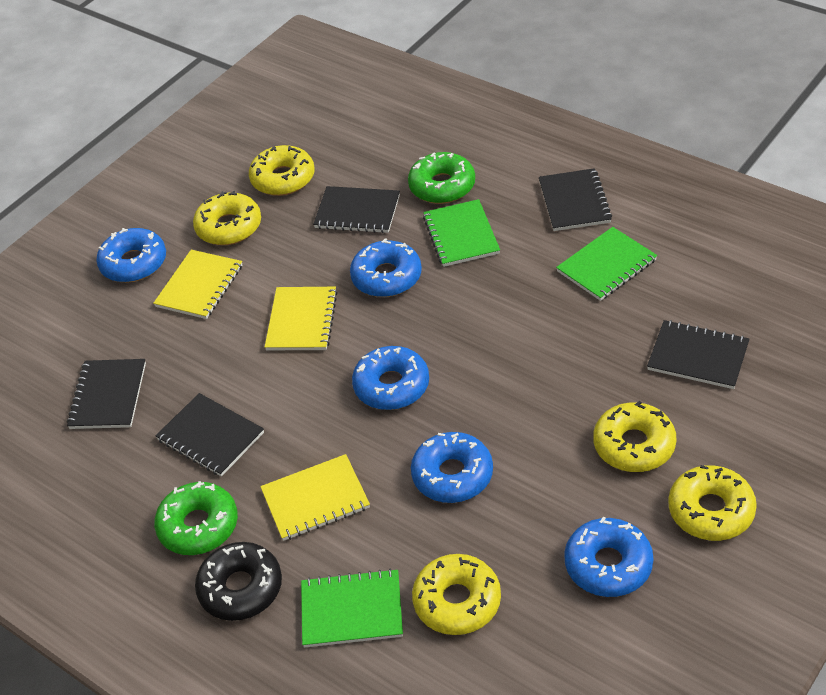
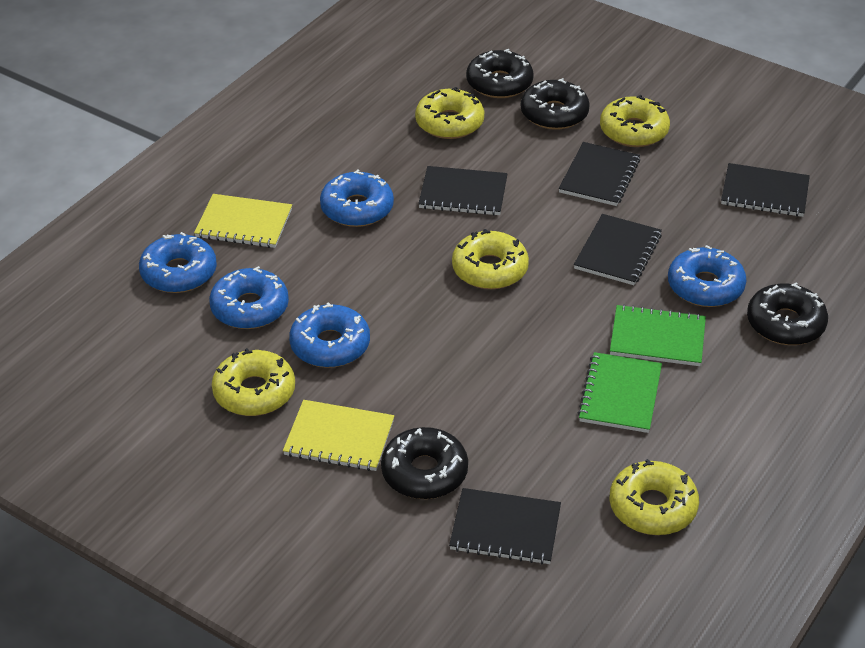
black donut: [195,542,282,621] = 1 -> [381,427,468,499] [466,49,534,98] [521,78,590,130] [747,282,828,345] = 4
green donut: [154,481,238,555] [408,152,475,204] = 2 -> none = 0
green notebook: [301,569,403,647] [423,199,500,267] [556,227,657,301] = 3 -> [578,352,662,433] [610,304,706,366] = 2
yellow notebook: [153,250,242,319] [260,454,370,541] [265,287,338,350] = 3 -> [194,194,292,248] [283,400,394,471] = 2

